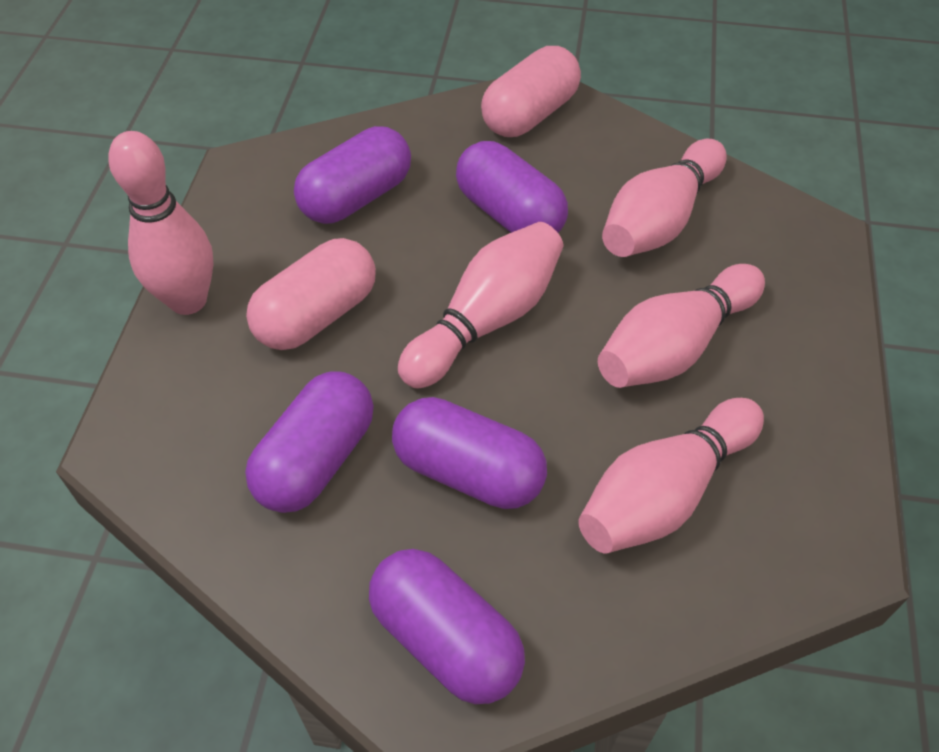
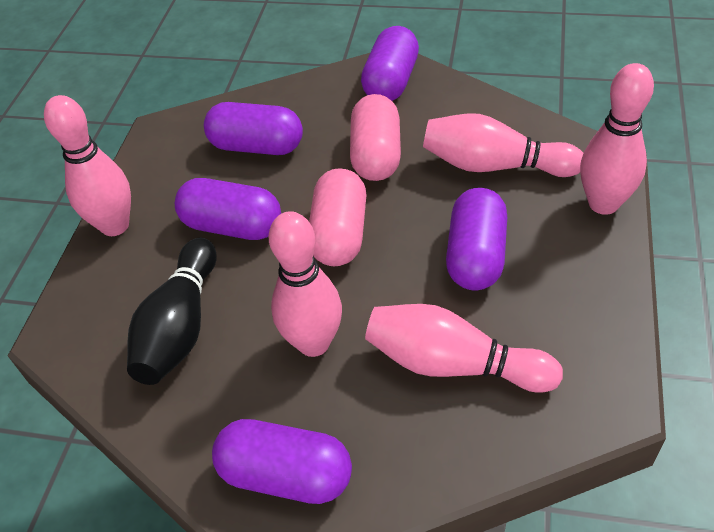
black bowling pin: none = 0 -> [127,238,217,385] = 1

